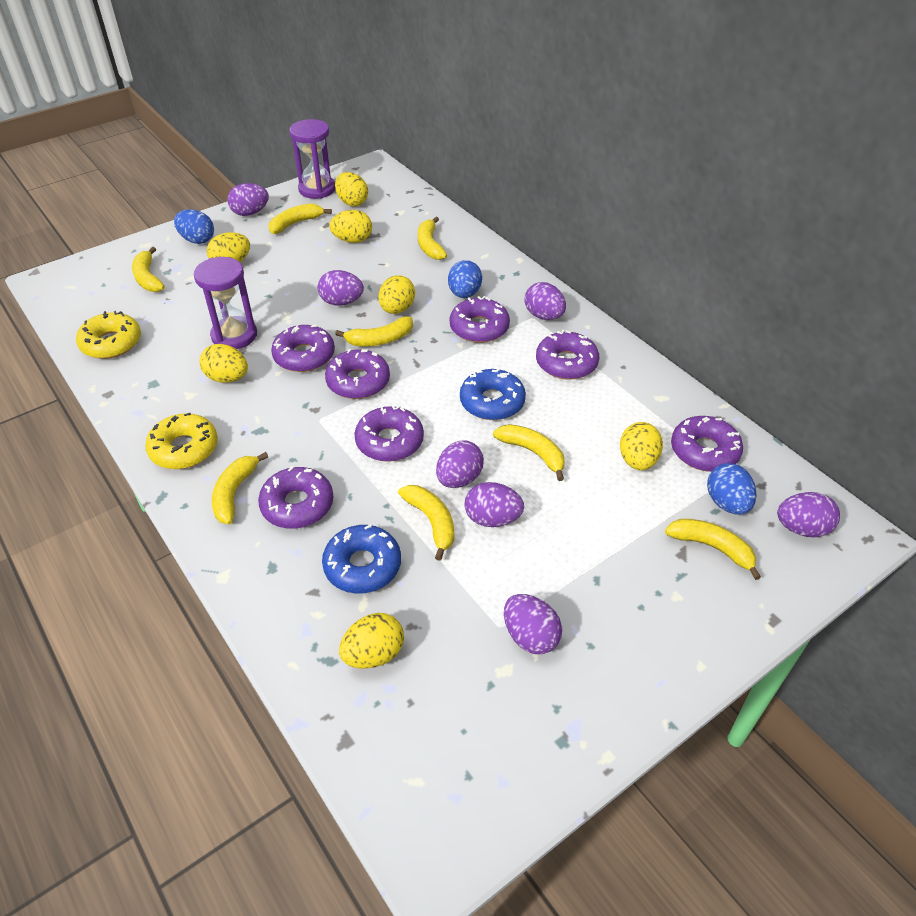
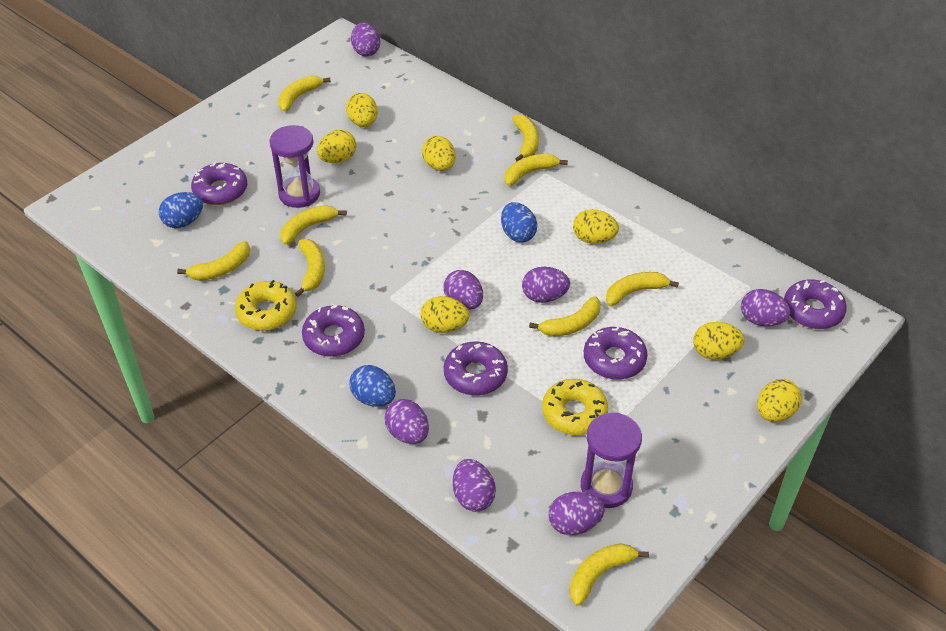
blue donut: [322,525,401,594] [460,368,526,420] = 2 -> none = 0
purple donut: [258,466,333,529] [271,325,335,372] [325,349,390,399] [354,405,424,462] [450,296,510,343] [536,330,599,380] [671,416,743,472] = 7 -> [191,162,247,205] [302,305,365,357] [444,341,508,395] [584,327,648,380] [784,280,847,329] = 5
yellow banana: [132,247,165,292] [212,452,268,524] [269,203,332,234] [335,317,413,346] [398,485,454,561] [418,217,447,260] [493,424,565,481] [665,519,761,580] = 8 -> [177,241,250,281] [278,75,331,111] [280,205,347,245] [295,239,325,297] [504,154,568,186] [512,115,539,161] [529,296,600,337] [570,543,649,606] [606,272,679,306] = 9

